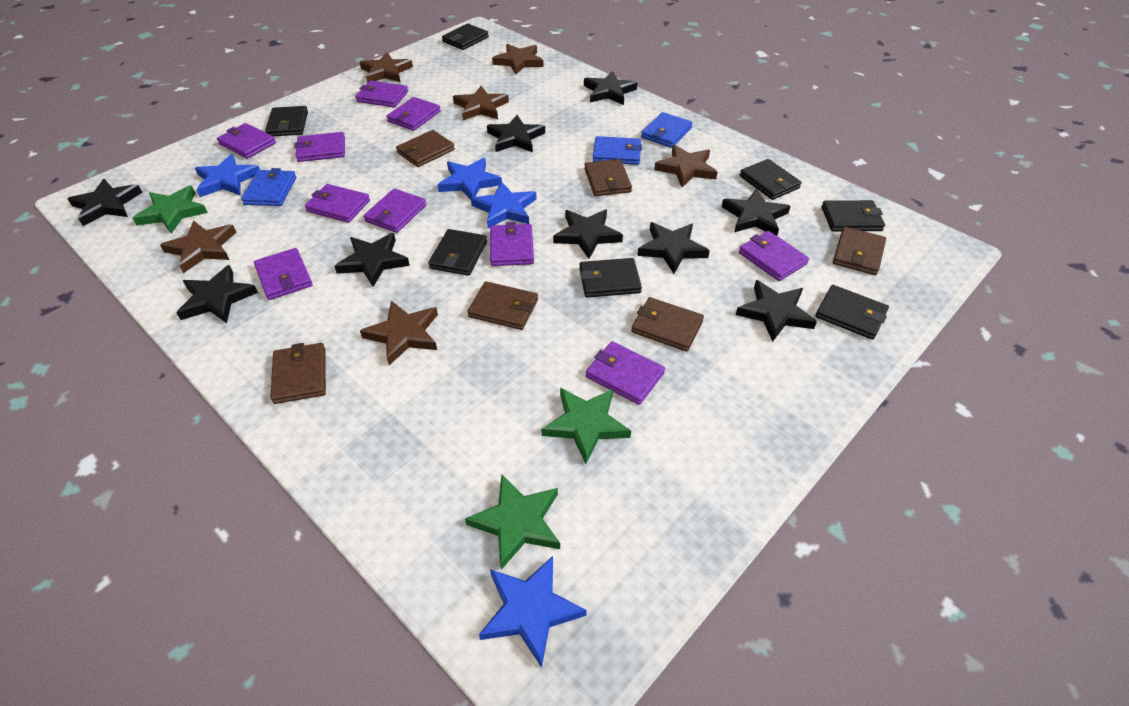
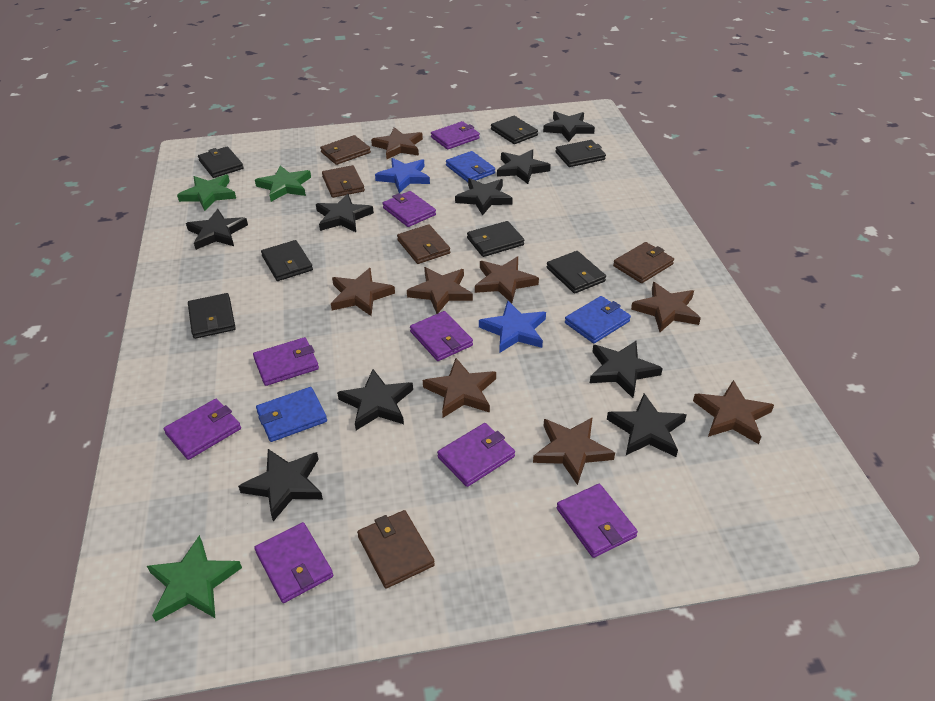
blue star: [195,154,260,197] [437,158,502,200] [471,182,537,228] [479,556,587,668] = 4 -> [375,158,430,193] [479,300,546,353] = 2
brown star: [160,221,236,273] [360,52,413,83] [360,301,438,365] [453,86,509,120] [492,44,543,75] [654,145,718,187] = 6 -> [331,268,395,316] [371,127,423,160] [407,267,473,314] [423,358,496,418] [475,257,539,303] [533,417,615,485] [631,282,701,332] [693,380,774,444] = 8
brown wallet: [270,343,326,404] [396,130,455,167] [467,281,538,330] [584,159,632,196] [631,297,704,351] [833,227,886,275] = 6 -> [320,135,371,165] [322,165,365,198] [357,510,435,589] [397,224,450,264] [613,242,674,283] = 5
purple wallet: [217,123,276,159] [254,248,313,300] [294,132,345,162] [305,184,370,223] [356,81,408,108] [363,189,426,233] [387,97,441,131] [490,222,534,266] [586,341,665,405] [739,231,809,281] = 10 -> [164,399,241,460] [253,337,319,386] [254,522,333,603] [383,191,436,227] [410,311,473,361] [431,121,480,150] [437,423,515,487] [557,484,638,558] = 8

